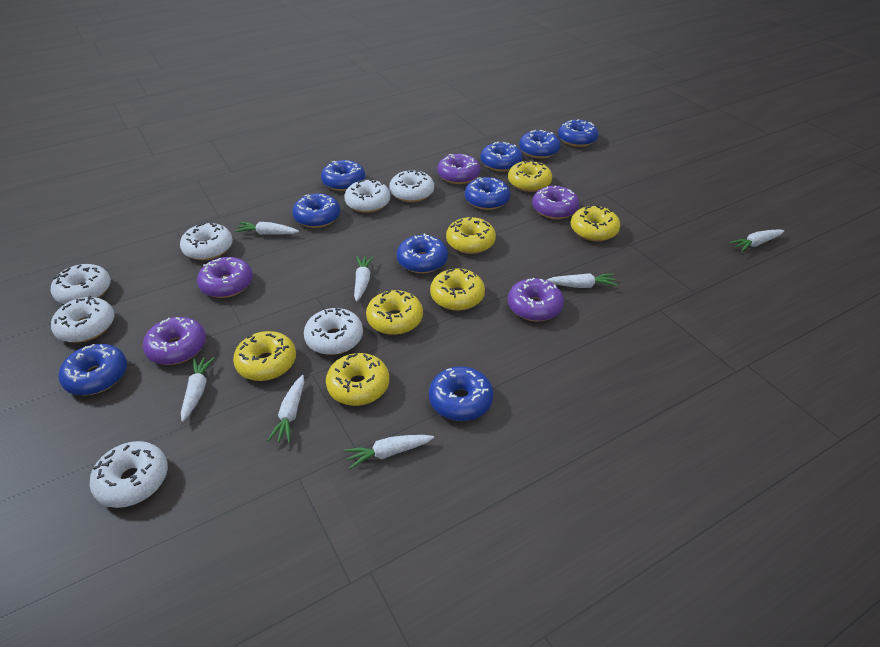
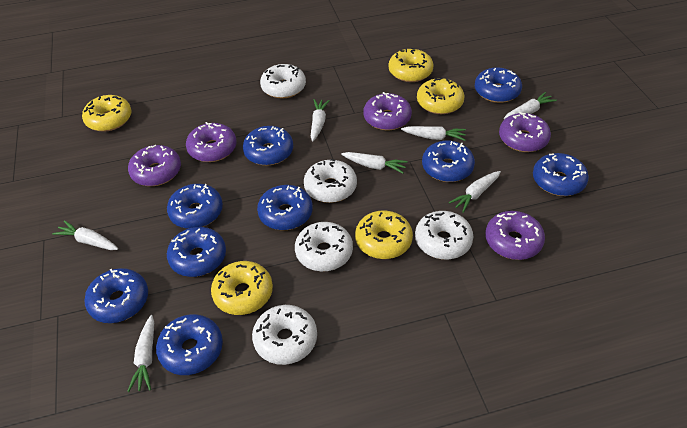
white donut: [51,264,111,304] [51,296,115,343] [90,441,168,508] [180,223,233,260] [304,306,363,355] [344,179,391,213] [389,169,434,202] = 7 -> [252,305,317,365] [260,64,306,98] [295,222,353,272] [304,159,357,203] [415,211,473,260] = 5
yellow donut: [233,331,296,381] [326,353,389,406] [366,290,423,335] [430,268,485,311] [446,217,496,254] [508,159,552,192] [571,205,620,241] = 7 -> [82,95,132,132] [211,261,273,315] [355,211,413,259] [389,48,434,82] [417,78,465,114] = 5

